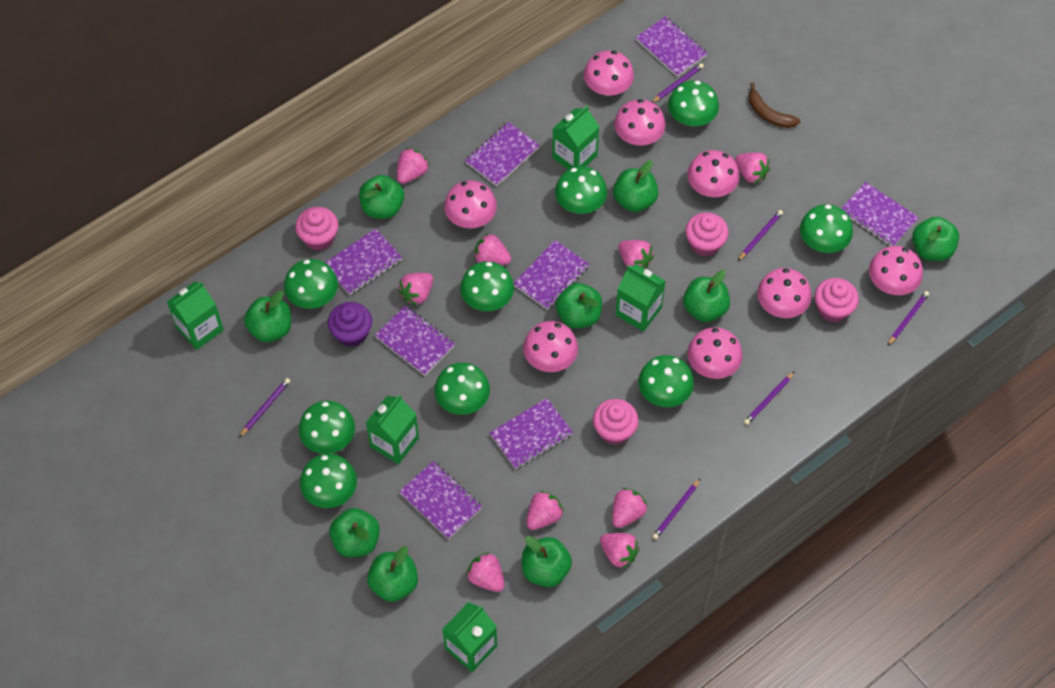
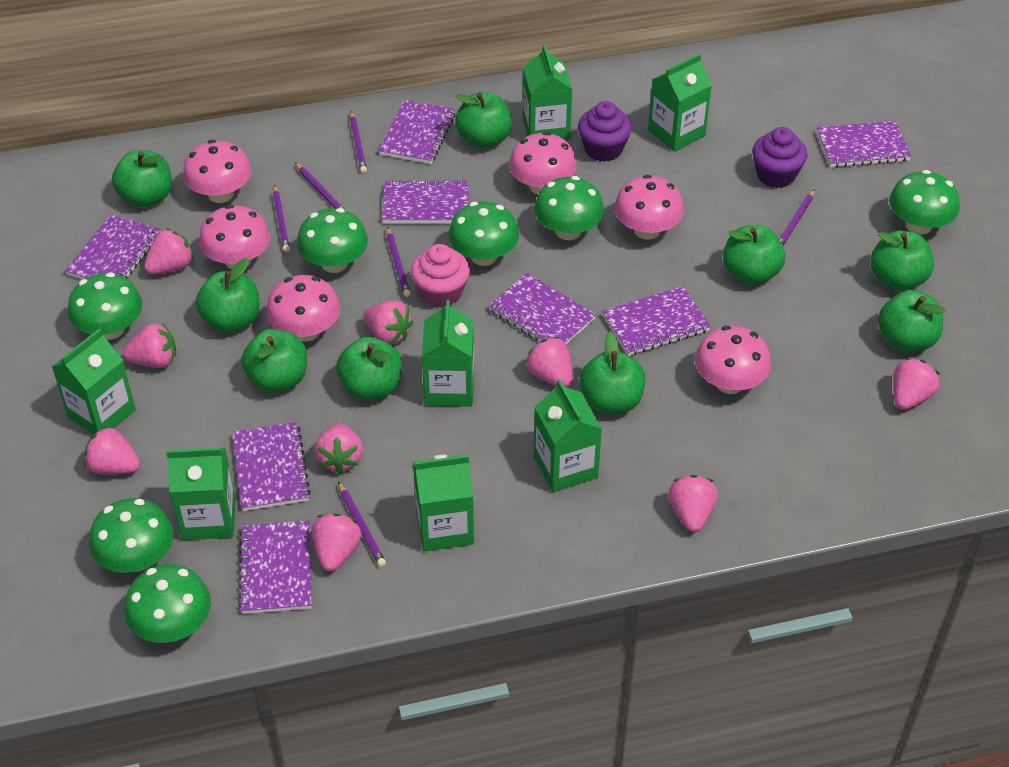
brown banana: [749,83,800,128] = 1 -> none = 0
green carton: [167,282,224,350] [366,395,419,464] [442,602,497,672] [552,106,599,169] [615,264,666,332] = 5 -> [52,328,136,435] [166,448,235,540] [413,455,474,551] [422,300,474,407] [523,45,572,140] [534,379,602,492] [648,54,712,151] = 7
green mushroom: [284,259,338,309] [299,401,355,454] [300,454,357,508] [434,362,490,415] [460,261,514,311] [555,166,607,214] [638,355,694,407] [668,81,719,126] [800,204,853,253] = 9 -> [68,272,142,340] [89,498,174,573] [124,564,211,643] [297,208,368,273] [448,201,519,266] [534,176,604,240] [889,170,960,235] = 7
pink cupcake: [295,207,338,251] [593,399,639,445] [685,212,729,257] [815,278,859,323] = 4 -> [411,244,470,308] = 1
pink mushroom: [444,180,497,228] [523,321,578,372] [584,50,634,96] [614,99,666,146] [687,150,740,197] [687,327,743,379] [757,268,811,318] [869,246,923,295] = 8 -> [183,140,252,203] [199,205,270,269] [266,275,340,342] [509,132,577,194] [614,175,684,240] [695,326,771,394] = 6
purple cupcake: [328,302,372,347] = 1 -> [578,101,632,162] [752,127,808,188] = 2

